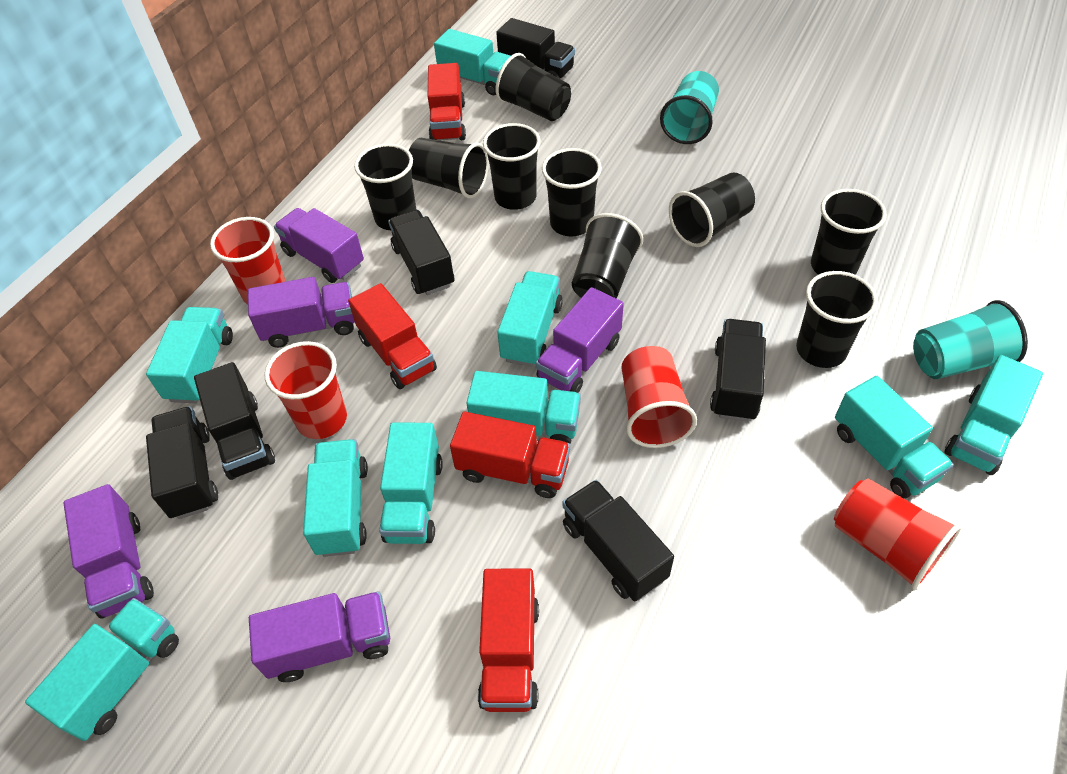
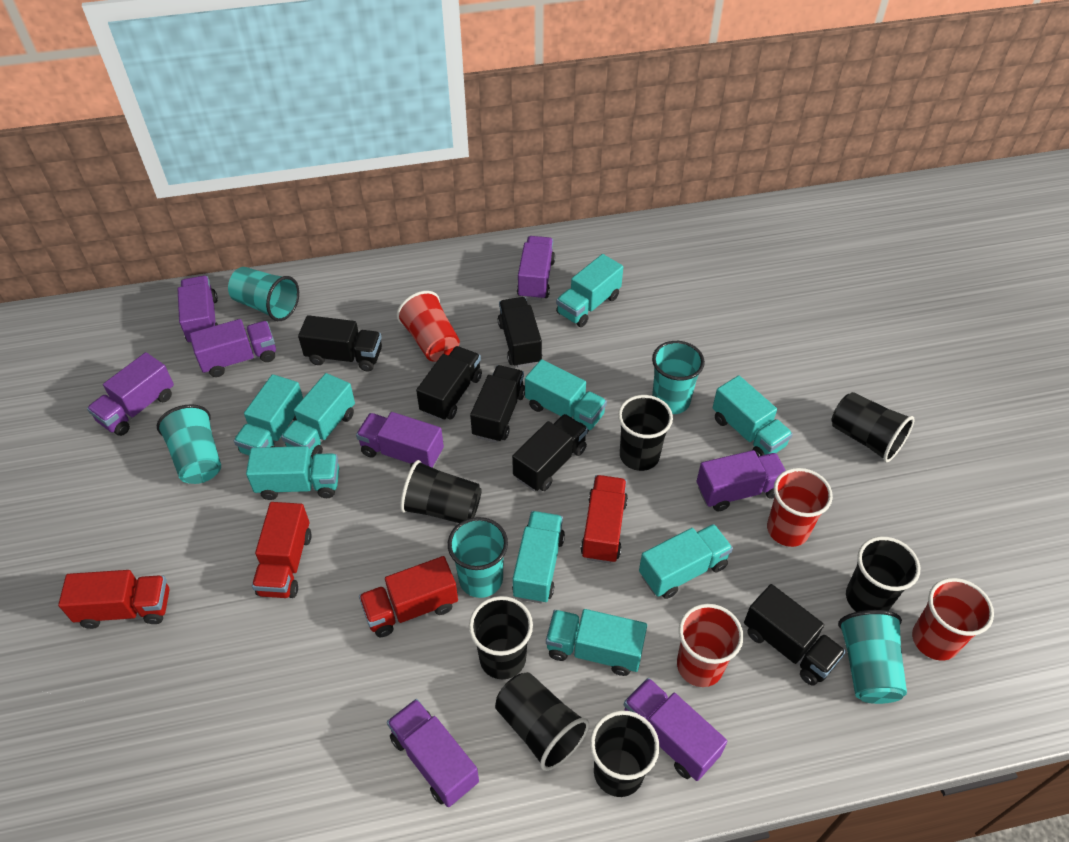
black cup: [354,143,416,230] [409,138,489,199] [483,123,541,210] [496,53,571,121] [542,148,602,237] [572,213,643,299] [669,172,755,247] [796,271,878,368] [811,189,887,275] = 9 -> [400,460,482,523] [469,596,533,679] [495,672,589,771] [590,710,659,797] [618,395,673,471] [831,392,915,462] [846,536,920,612] = 7
purple truck: [64,484,154,618] [248,277,355,348] [249,591,390,682] [274,208,364,283] [536,287,624,393] = 5 -> [87,352,174,436] [178,276,218,342] [189,319,276,377] [356,412,444,468] [387,699,479,807] [517,236,555,300] [624,678,727,781] [697,450,786,512] = 8
turquoise cup: [660,71,719,144] [913,300,1028,379] = 2 -> [157,404,221,484] [228,267,299,321] [448,517,508,598] [652,341,705,414] [838,610,907,704] = 5

